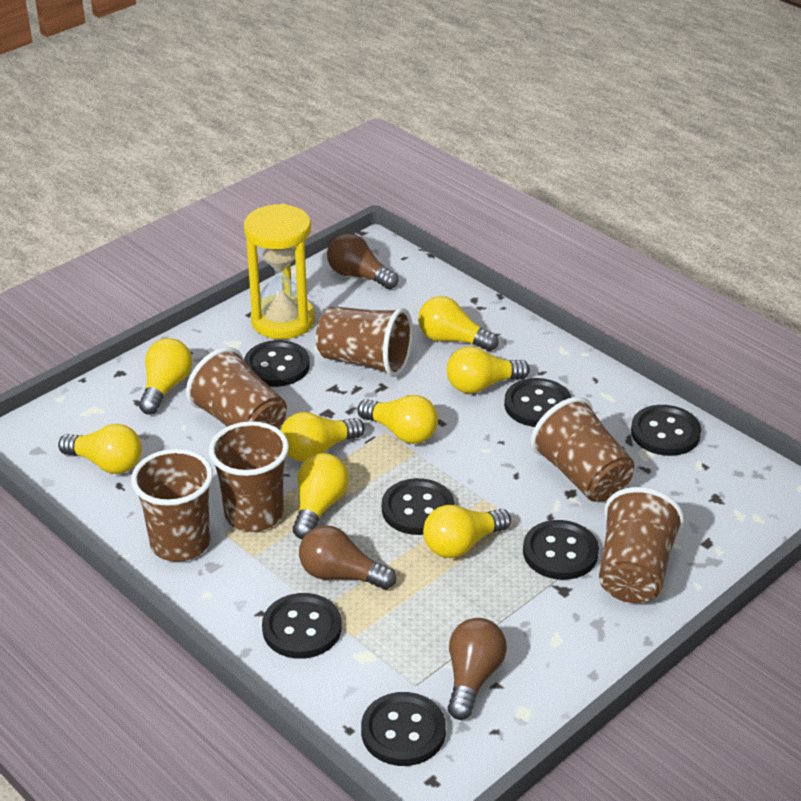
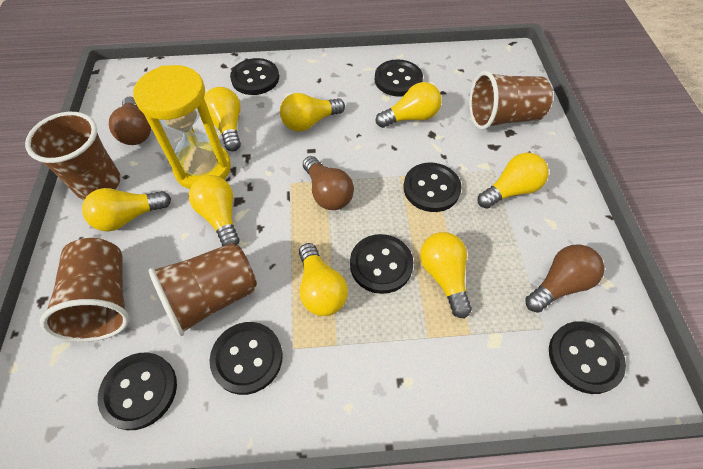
brown cup: [131,449,213,562] [186,347,287,429] [209,421,289,532] [316,306,413,377] [530,397,634,502] [599,487,684,603] = 6 -> [25,112,121,200] [40,238,129,342] [149,243,257,336] [469,71,553,130] = 4

